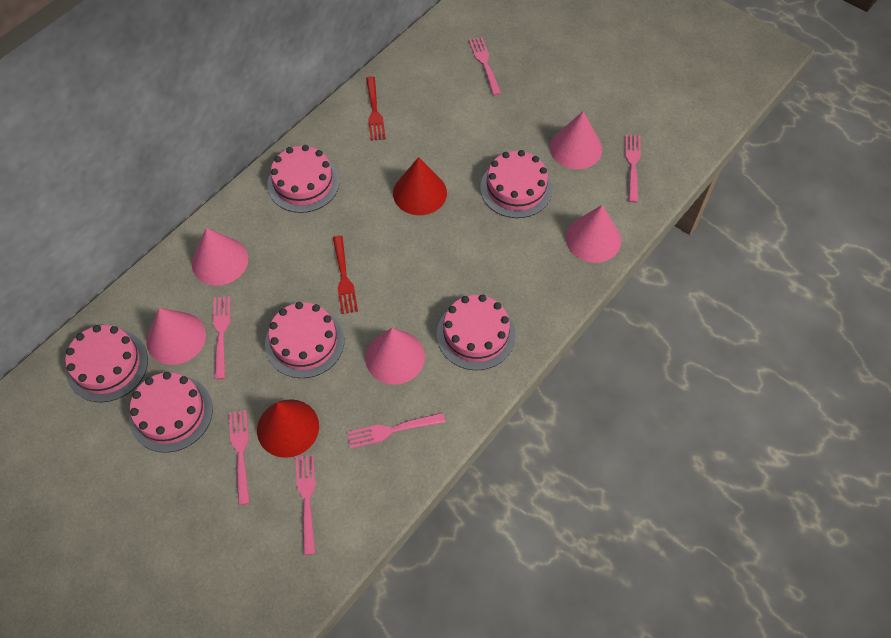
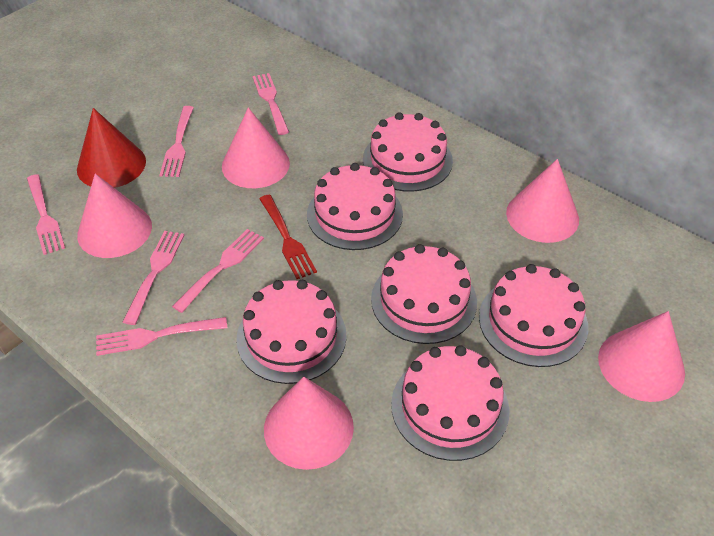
red cone: [257,399,319,458] [393,157,447,215] = 2 -> [77,108,146,188] = 1
red fork: [333,236,358,314] [366,76,386,141] = 2 -> [259,195,317,279] = 1

